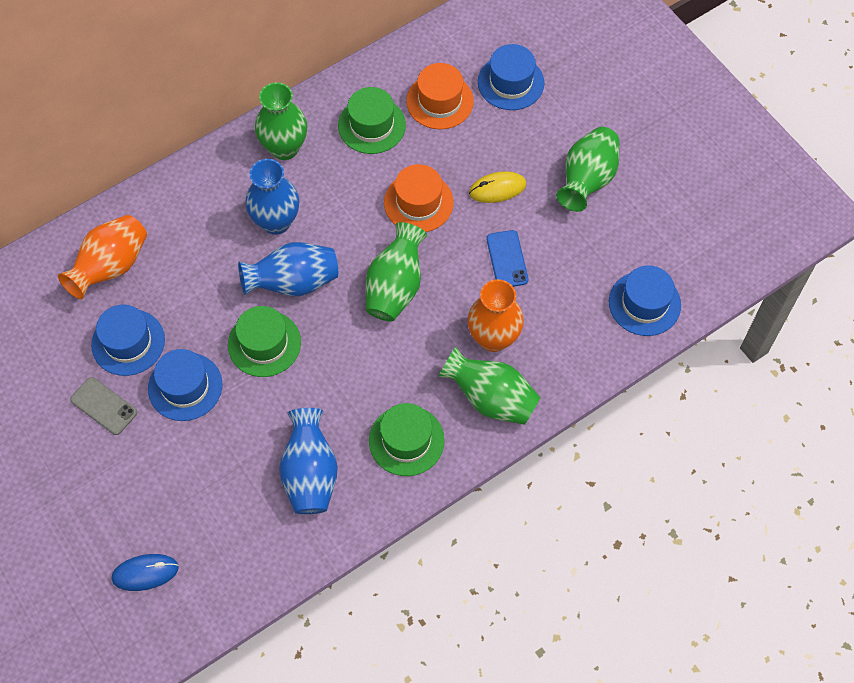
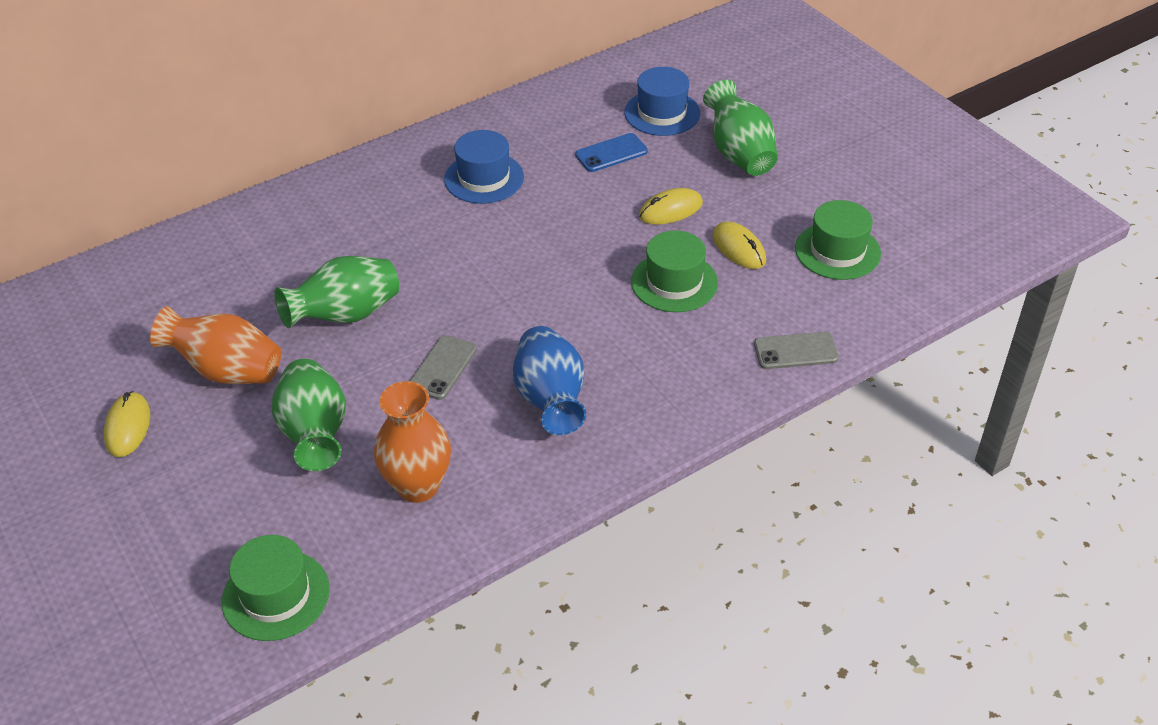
blue hat: [91,305,165,376] [148,349,222,421] [478,44,544,110] [609,266,681,336] = 4 -> [444,130,524,204] [624,67,700,136] = 2
blue mouse: [111,554,179,591] = 1 -> none = 0
blue vase: [238,242,338,296] [245,159,299,235] [279,408,338,514] = 3 -> [513,326,586,435] = 1
green vase: [255,82,307,160] [365,222,427,321] [439,347,541,425] [556,127,620,212] = 4 -> [272,359,346,471] [274,256,399,328] [703,80,778,176] = 3
grey phone: [70,377,137,435] = 1 -> [410,335,477,400] [754,332,839,369] = 2
orange hat: [384,164,454,232] [406,63,474,129] = 2 -> none = 0
yellow mouse: [469,171,526,203] = 1 -> [104,391,150,457] [639,188,703,225] [712,222,766,269] = 3

